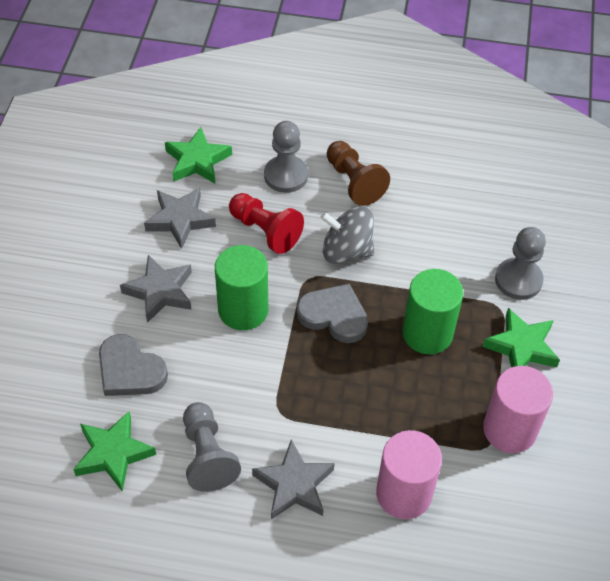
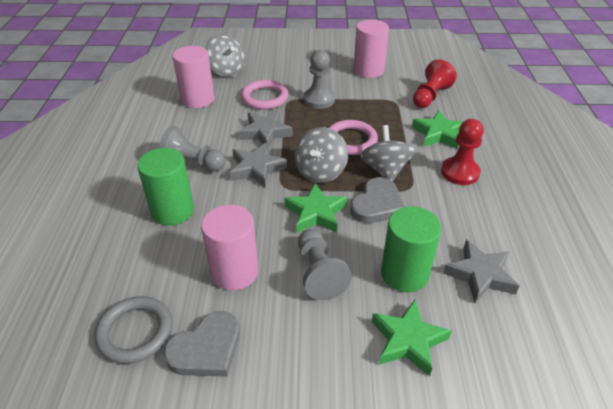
brown pawn: [327,141,390,206] = 1 -> none = 0
grey ring: none = 0 -> [94,296,172,364] = 1
grey spinning top: [320,206,374,264] = 1 -> [204,34,245,77] [294,127,348,183] [360,125,416,182] = 3
pink cylinder: [376,430,442,519] [483,366,553,453] = 2 -> [173,46,214,108] [201,205,259,291] [354,20,389,78] = 3
pink ring: none = 0 -> [241,80,288,109] [329,120,378,155] = 2
red pawn: [229,193,304,254] = 1 -> [413,59,457,108] [441,119,484,185] = 2

